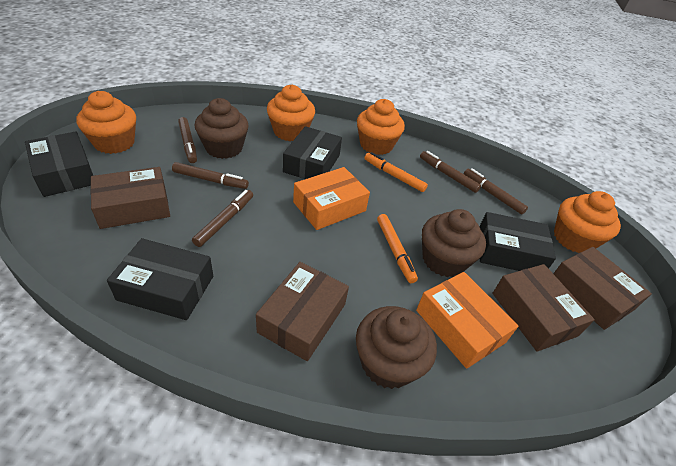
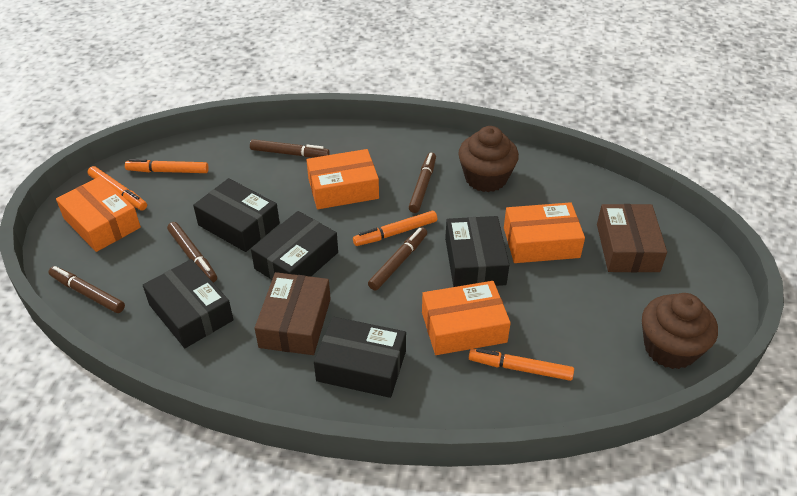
black box: [25,132,93,197] [107,238,213,320] [283,126,342,179] [479,212,556,271] = 4 -> [143,259,234,348] [193,178,280,252] [251,211,338,280] [314,316,406,398] [445,216,509,287] = 5
brown box: [90,167,170,229] [256,262,349,361] [492,264,595,352] [553,247,652,330] = 4 -> [255,272,331,355] [597,204,667,272] = 2
brown cupcake: [195,98,249,159] [356,306,437,389] [422,209,486,277] = 3 -> [458,126,519,192] [642,293,718,369] = 2
orange box: [293,167,370,230] [416,272,519,369] = 2 -> [56,176,141,252] [306,149,379,209] [422,281,511,355] [504,202,585,263] = 4
orange cupcake: [76,91,136,154] [267,85,315,141] [357,99,405,155] [554,191,621,253] = 4 -> none = 0
orange marker: [364,152,428,192] [377,214,418,283] = 2 -> [87,166,147,210] [125,159,209,173] [353,211,437,246] [469,348,574,381] = 4

